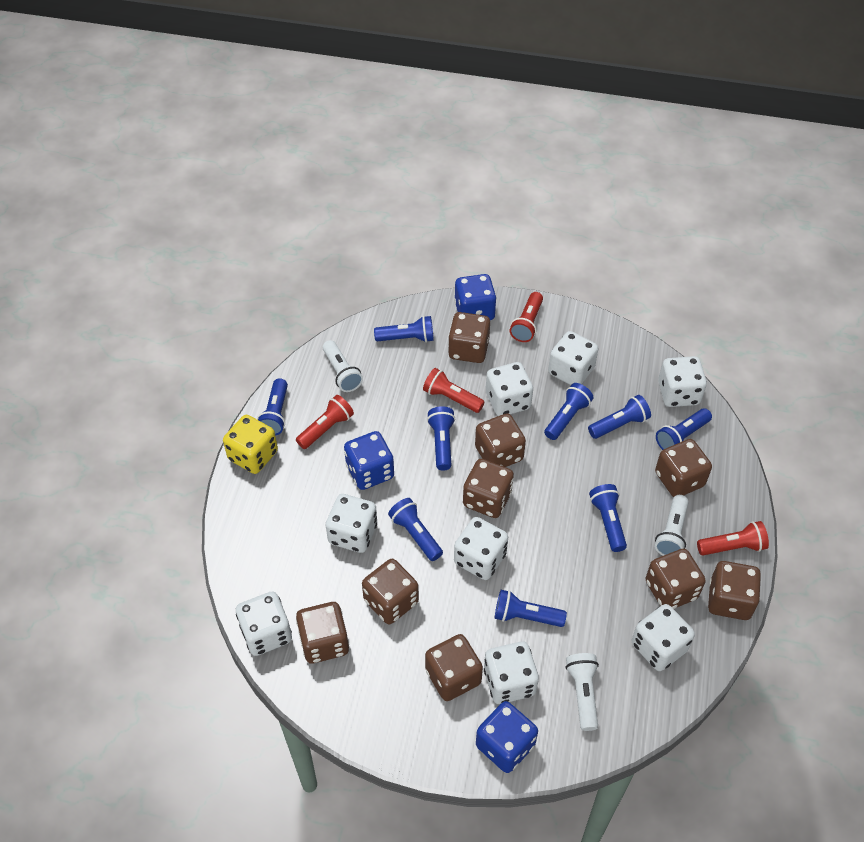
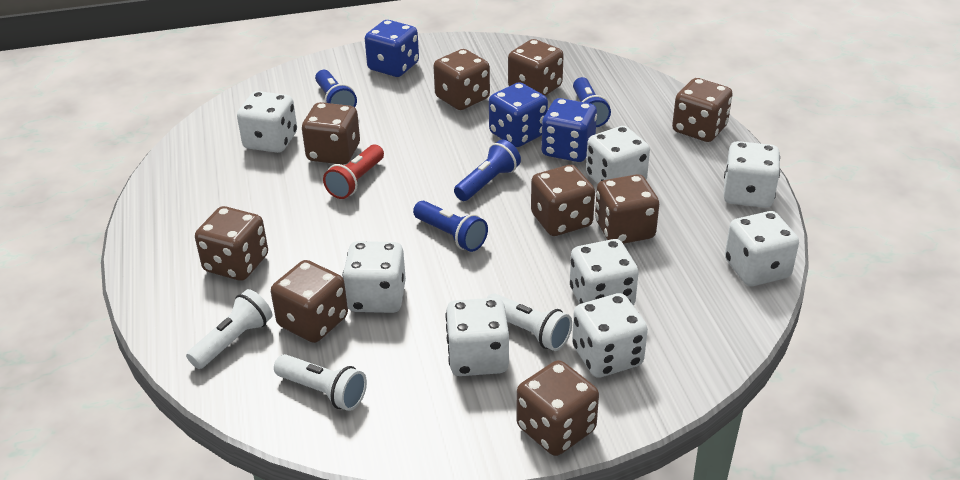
blue flashlight: [257,378,288,436] [374,316,434,343] [388,498,443,561] [427,406,455,471] [495,590,567,627] [544,383,593,440] [588,395,651,439] [589,484,627,552] [656,408,712,450] = 9 -> [315,70,357,107] [413,201,488,252] [454,140,521,201] [573,77,611,127] = 4
red flashlight: [296,395,354,449] [423,368,485,413] [510,292,543,342] [697,521,769,555] = 4 -> [323,145,384,199] = 1
yellow dice: [223,415,278,474] = 1 -> none = 0

